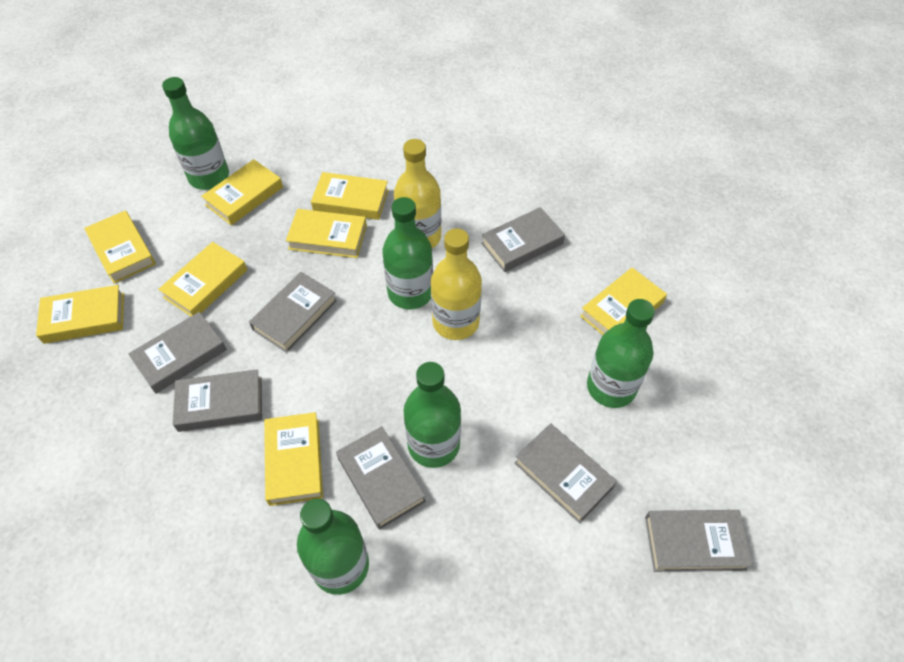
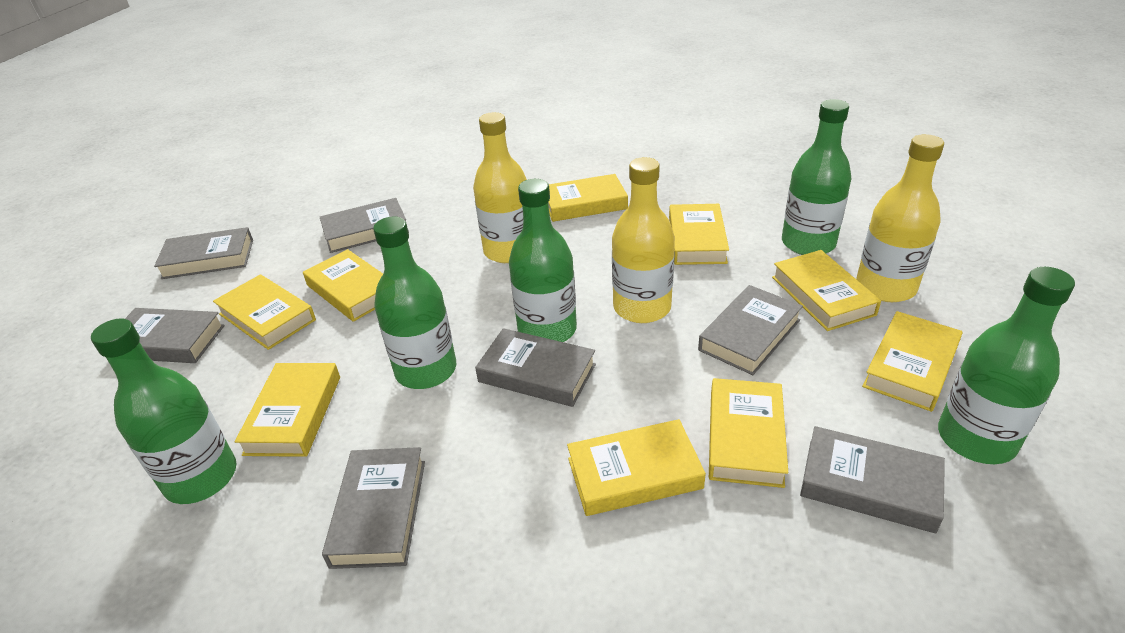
yellow book: [36,285,124,344] [84,210,156,283] [158,242,247,316] [201,159,283,225] [264,412,323,506] [286,209,367,258] [311,172,389,220] [580,268,667,335] = 8 -> [213,274,316,350] [235,363,340,457] [303,249,383,322] [548,174,628,222] [567,419,706,516] [669,204,729,265] [709,378,788,488] [772,250,881,331] [862,311,963,412] = 9
yellow bottle: [394,139,441,248] [431,228,482,340] = 2 -> [473,112,527,263] [612,157,675,323] [856,134,944,302] = 3

